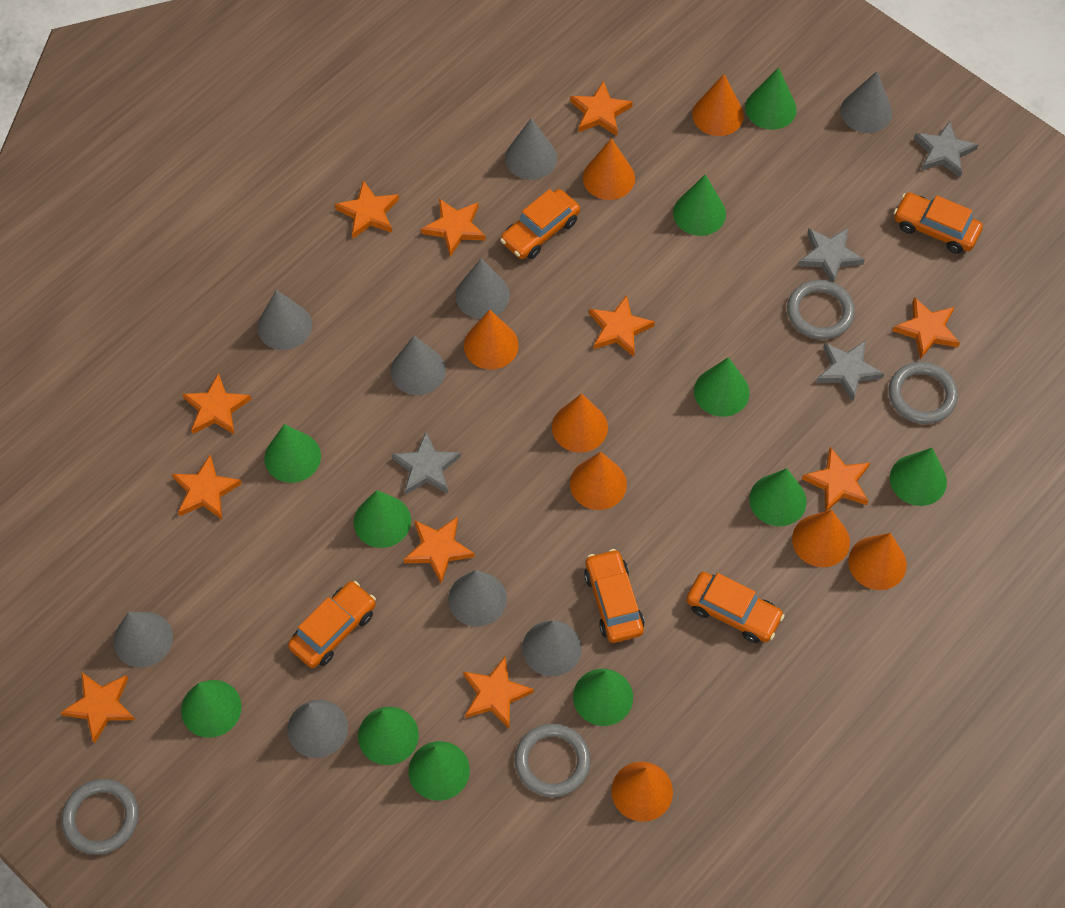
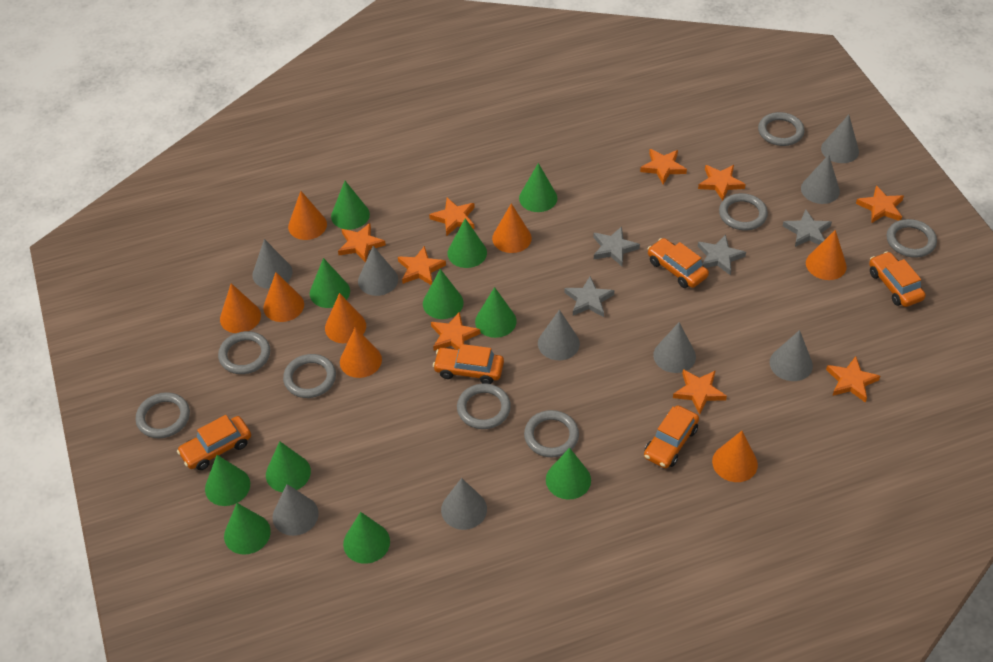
grey ring: [62,779,139,855] [515,723,591,797] [787,280,855,340] [889,362,958,424] = 4 -> [136,392,190,438] [218,331,270,374] [283,354,336,398] [457,383,511,429] [524,410,579,458] [719,193,768,230] [758,112,805,146] [887,219,937,258] = 8
orange star: [60,673,135,744] [172,455,242,519] [182,373,251,435] [335,180,399,239] [404,517,475,583] [421,199,486,257] [463,657,534,728] [570,81,633,136] [589,295,655,357] [802,447,870,511] [893,297,960,360] = 11 -> [338,223,386,262] [398,246,446,285] [429,198,475,236] [431,312,480,351] [640,149,687,184] [673,369,727,414] [698,165,746,201] [826,356,880,403] [856,185,904,223] = 9

